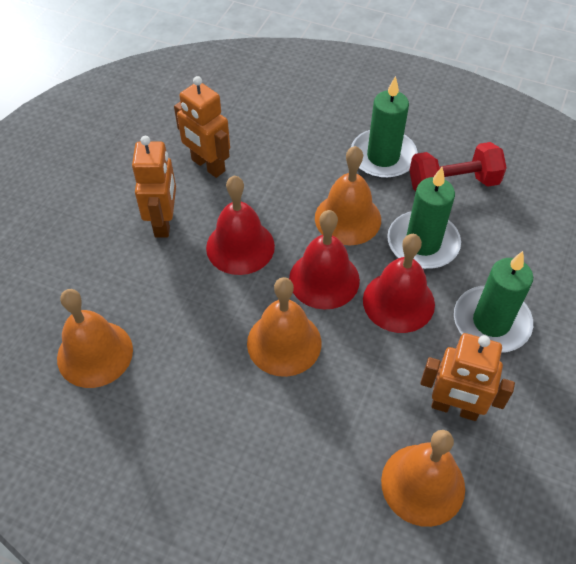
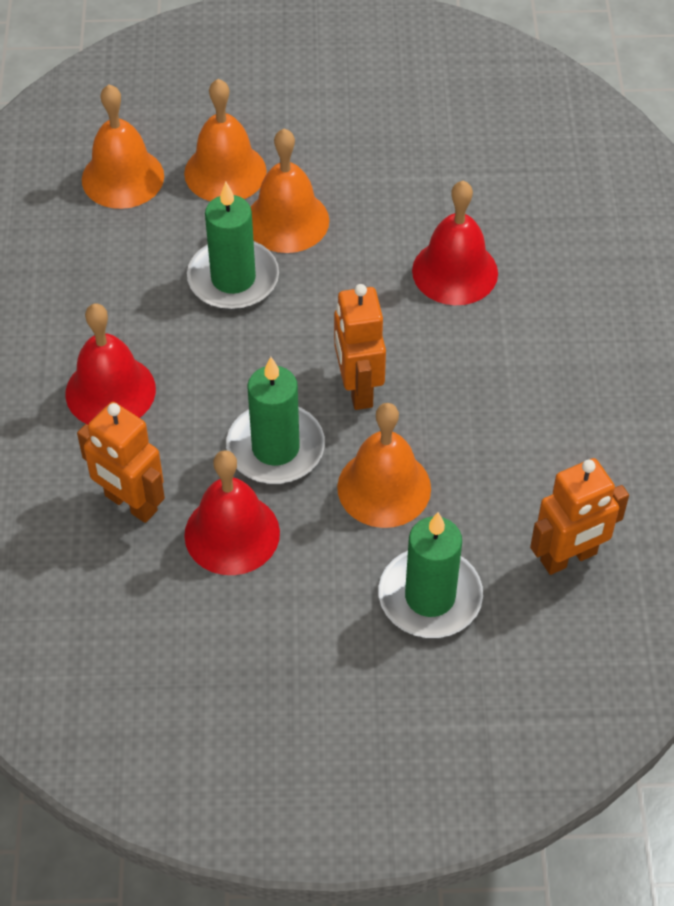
red dumbbell: [409,142,507,191] = 1 -> none = 0

